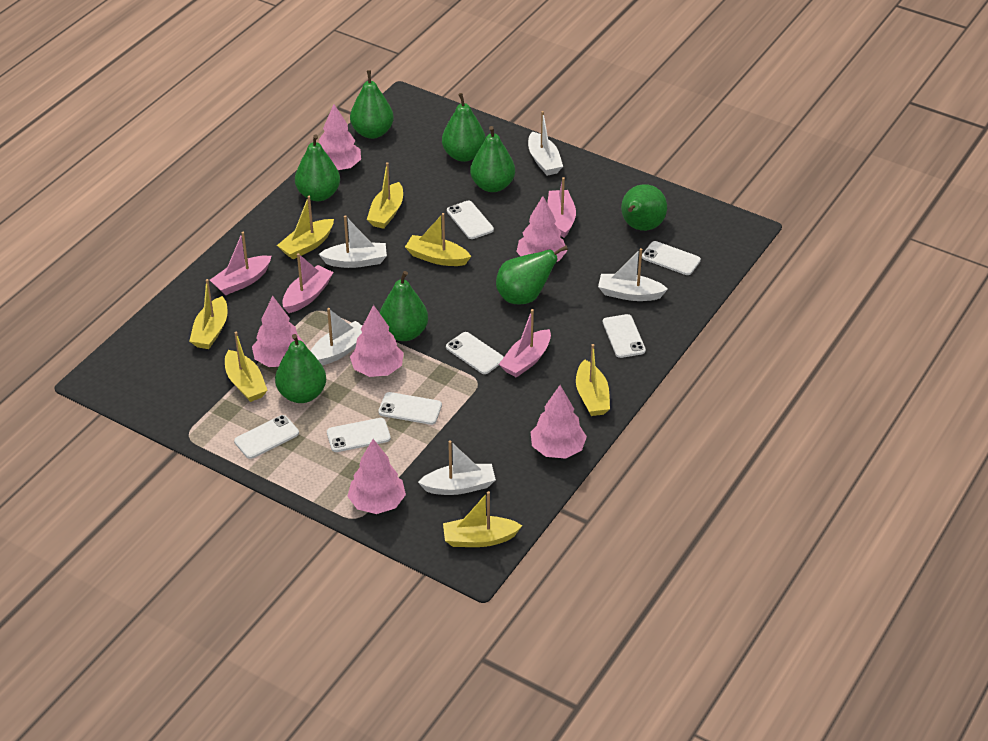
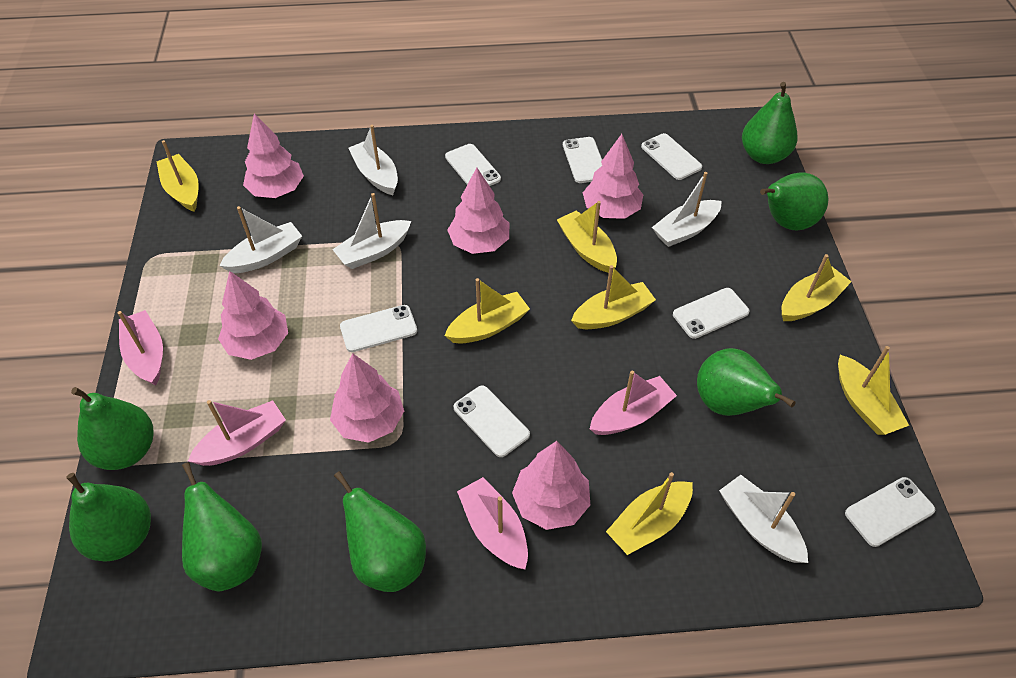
green pear: [275,334,326,403] [295,135,340,201] [350,70,394,139] [380,271,428,341] [442,93,486,162] [470,126,515,192] [496,245,568,304] [621,184,667,231] = 8 -> [66,473,151,561] [71,387,153,470] [182,462,262,591] [334,471,426,592] [697,348,796,416] [742,82,797,164] [760,172,828,231] = 7

